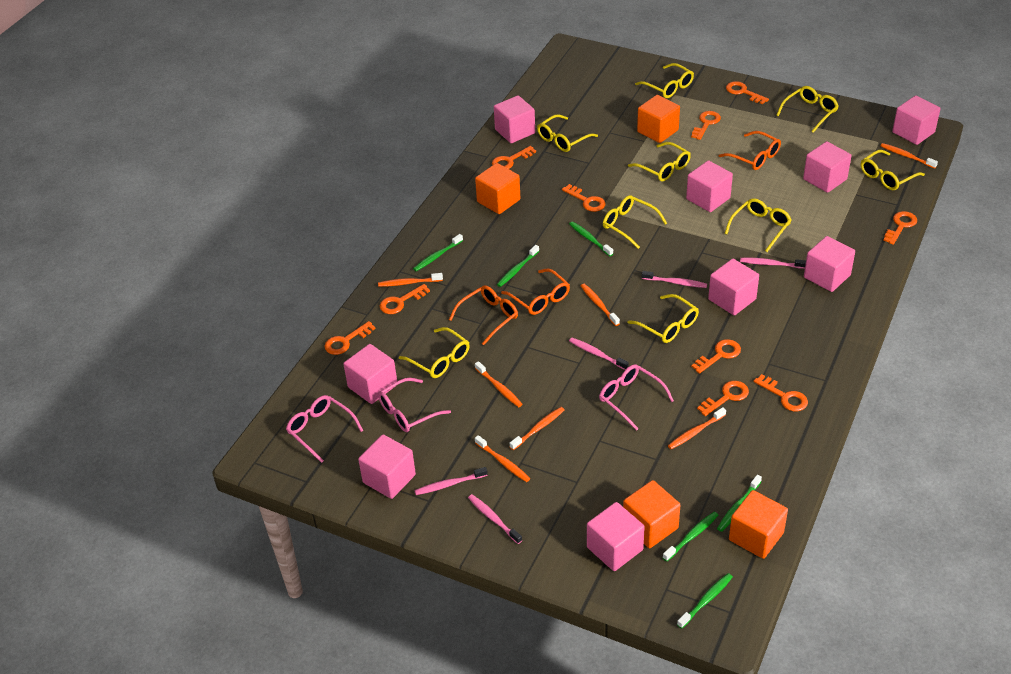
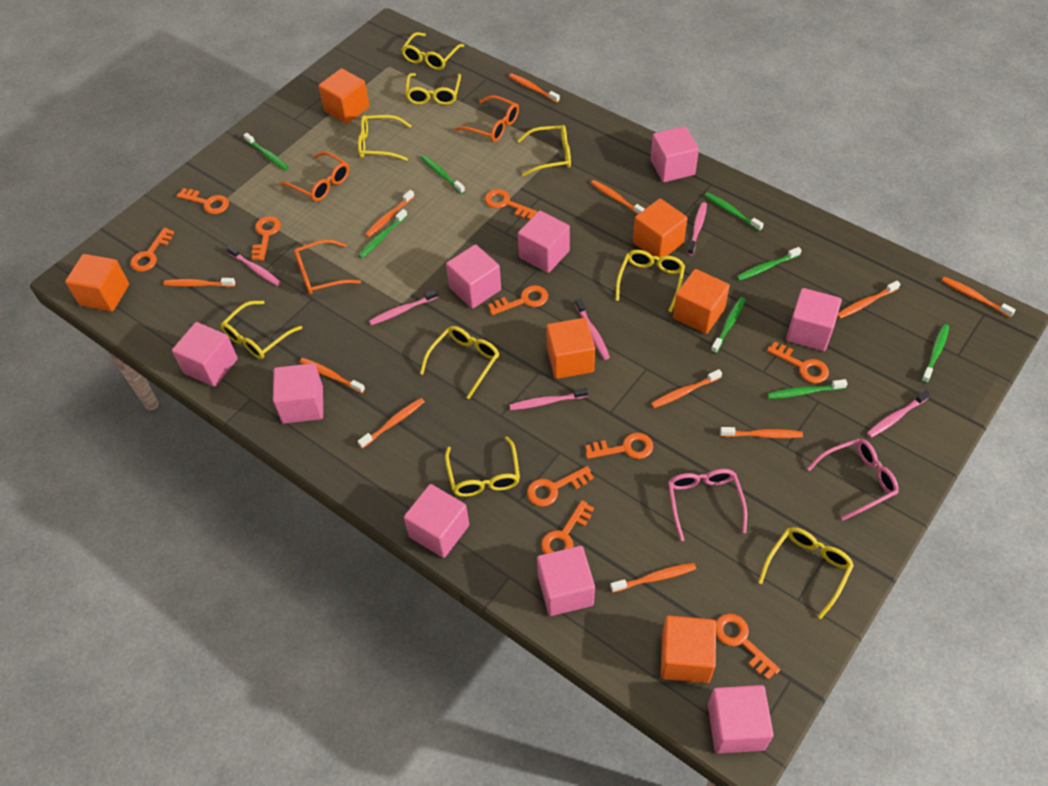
green toothbrush: [413,234,463,271] [497,245,539,287] [569,221,613,256] [663,512,718,561] [677,573,733,629] [717,475,762,532] = 6 -> [243,133,289,171] [358,209,407,259] [421,155,465,194] [705,192,764,231] [711,297,746,353] [736,247,802,281] [767,379,848,399] [921,324,949,383] = 8
orange cube: [475,163,520,214] [623,480,680,548] [637,95,680,143] [729,490,788,559] = 4 -> [65,254,129,312] [318,68,370,124] [546,318,595,379] [633,199,688,258] [660,615,716,683] [673,269,730,334] = 6
orange toothbrush: [378,273,443,287] [475,361,523,407] [475,435,530,482] [510,407,564,450] [581,284,620,326] [668,407,726,449] [881,143,938,169] = 7 -> [163,278,236,287] [300,358,365,393] [358,398,425,449] [365,190,415,238] [509,73,560,103] [591,180,645,215] [610,563,696,593] [651,369,722,408] [720,427,803,438] [837,281,900,319] [941,277,1016,318] = 11
pink glasses: [286,395,364,463] [378,378,451,432] [599,364,674,431] = 3 -> [668,469,747,541] [807,438,899,520] = 2
pink toothbrush: [414,467,488,495] [468,494,522,544] [569,338,629,370] [642,271,707,288] [740,258,806,269] = 5 -> [227,245,281,286] [369,289,438,325] [509,388,588,410] [575,298,610,360] [687,202,707,255] [867,390,931,438] = 6

